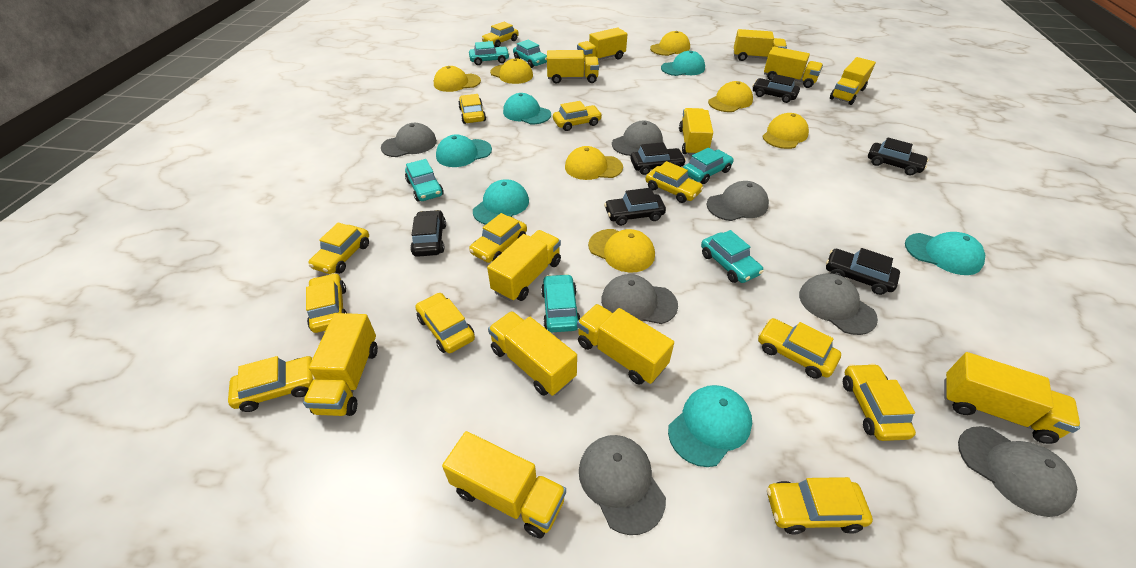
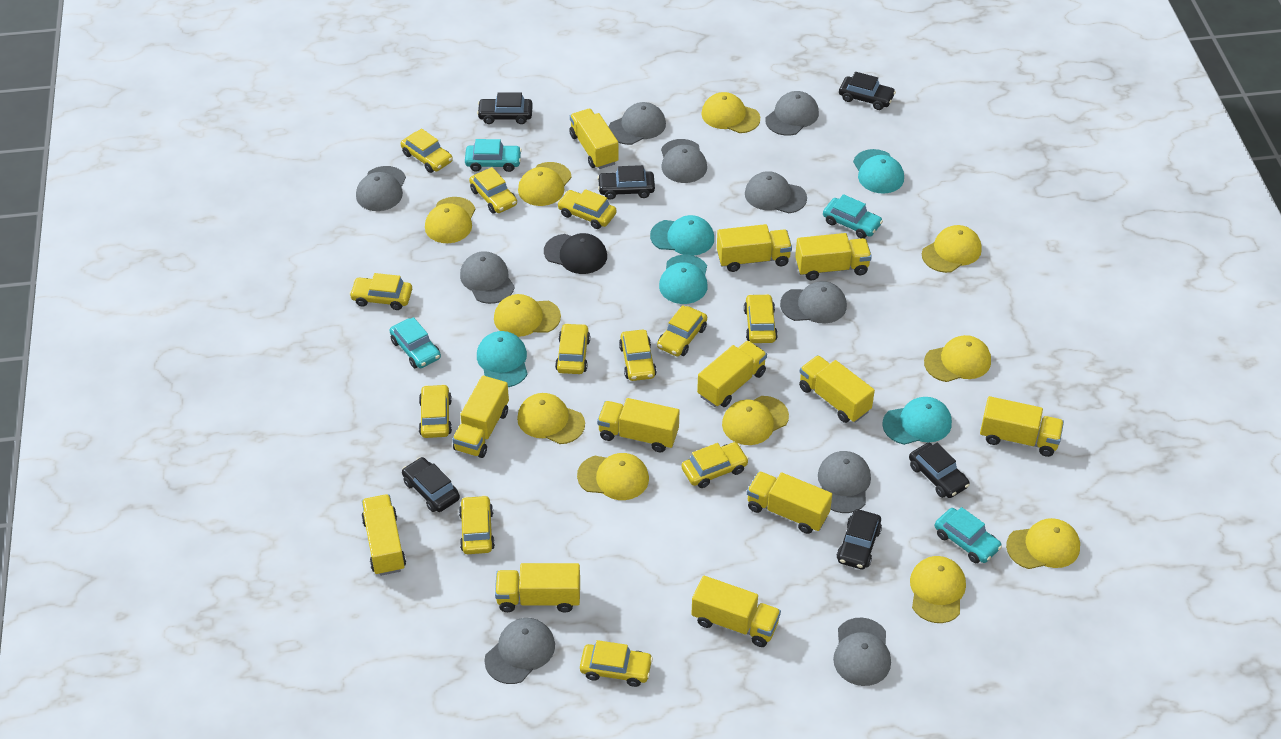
black cap: none = 0 -> [544,233,607,274] = 1
grey cap: [381,123,437,157] [579,435,666,535] [601,274,678,324] [612,121,663,156] [706,181,769,221] [799,273,878,335] [958,426,1077,517] = 7 -> [356,166,406,211] [460,251,515,304] [484,618,555,684] [608,102,666,145] [661,139,707,183] [745,171,807,213] [765,91,819,136] [780,281,847,324] [818,451,871,513] [833,618,891,686] = 10
turquoise cap: [436,134,492,167] [473,179,529,225] [503,93,551,124] [661,51,705,76] [668,385,752,467] [905,232,985,275] = 6 -> [477,331,528,387] [650,215,714,256] [659,255,708,304] [853,149,904,194] [882,397,952,445] = 5
turquoise car: [405,159,444,202] [469,41,510,65] [513,39,547,68] [541,274,580,332] [683,147,734,184] [701,230,763,283] = 6 -> [389,317,441,368] [465,139,522,172] [823,194,883,238] [935,507,1002,563] = 4
yellow cap: [434,66,481,92] [490,58,533,84] [565,146,623,180] [588,229,655,273] [650,31,690,56] [708,81,753,112] [762,113,809,149] = 7 -> [425,197,475,243] [494,294,561,337] [517,393,585,444] [518,162,572,206] [577,453,649,500] [701,92,760,133] [722,396,789,445] [910,556,966,623] [922,225,982,273] [924,335,991,382] [1006,518,1080,569] = 11

